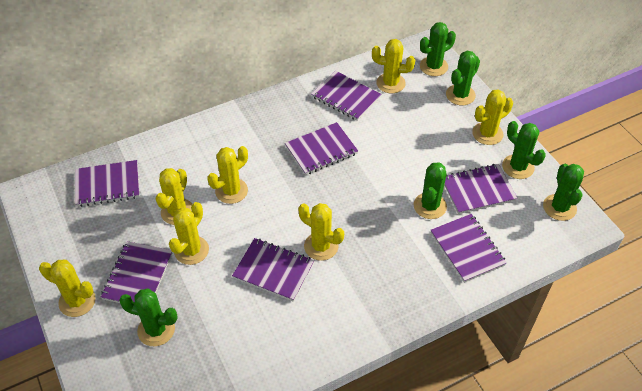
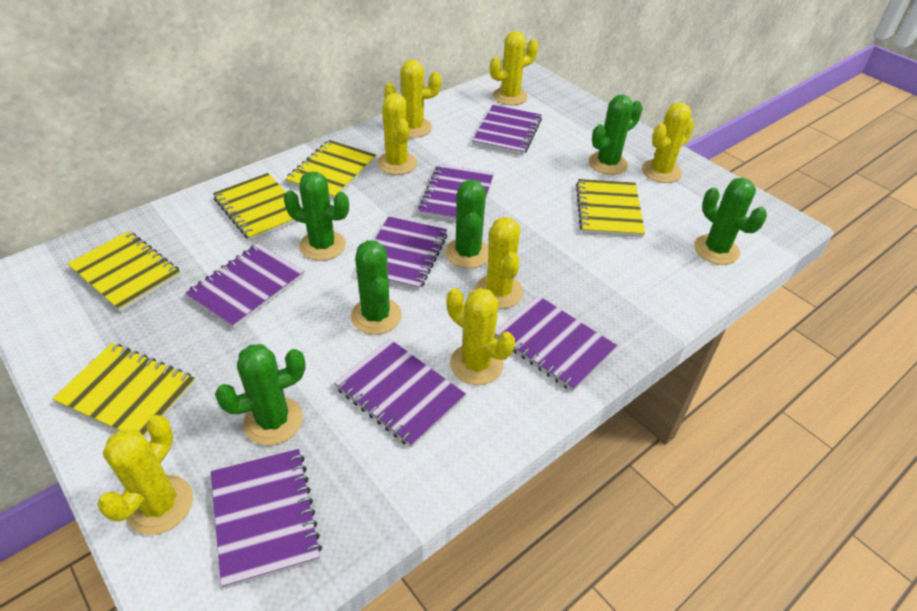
yellow notebook: none = 0 -> [52,343,196,438] [67,231,181,312] [213,173,298,241] [285,140,377,199] [576,179,645,238] = 5

